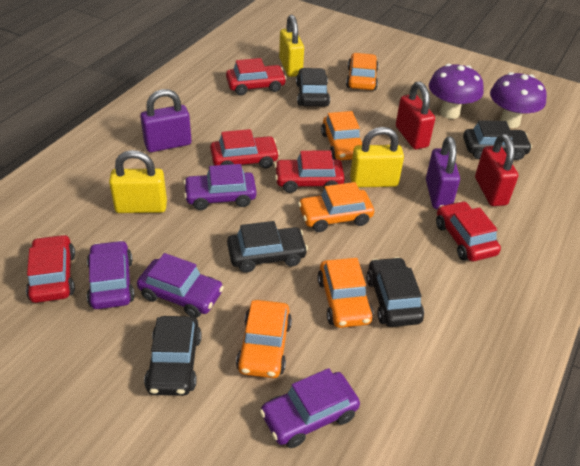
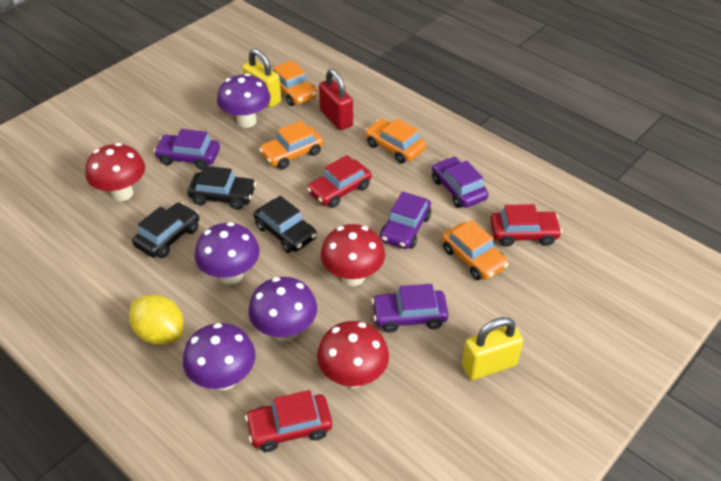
black car: [144,316,202,396] [227,221,308,273] [296,68,330,106] [366,257,424,327] [463,120,532,160] = 5 -> [132,202,199,258] [188,166,256,210] [254,196,317,253] = 3
orange car: [236,300,292,378] [298,182,374,232] [317,258,374,328] [321,111,362,160] [346,53,379,90] = 5 -> [259,121,323,169] [272,60,317,106] [365,119,426,164] [442,220,509,280] = 4
purple mushroom: [429,64,484,119] [490,72,547,128] = 2 -> [183,323,256,391] [195,222,260,285] [217,73,271,128] [249,277,317,341] = 4
purple padlock: [140,89,192,152] [426,136,460,209] = 2 -> none = 0
red car: [26,234,75,303] [210,129,280,169] [226,58,287,96] [274,151,345,193] [436,201,501,261] = 5 -> [245,390,332,452] [307,155,372,208] [490,204,562,247] = 3
red mushroom: none = 0 -> [85,143,145,201] [317,321,389,388] [320,224,385,286] = 3
red padlock: [396,82,435,149] [475,134,518,206] = 2 -> [319,69,353,130] = 1
yellow lemon: none = 0 -> [129,294,184,345] = 1
yellow padlock: [109,150,167,213] [279,15,304,77] [350,127,404,188] = 3 -> [242,49,281,108] [462,317,523,380] = 2

